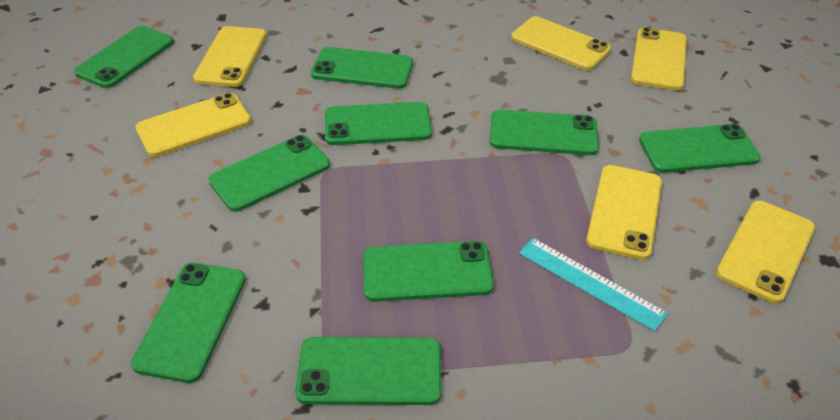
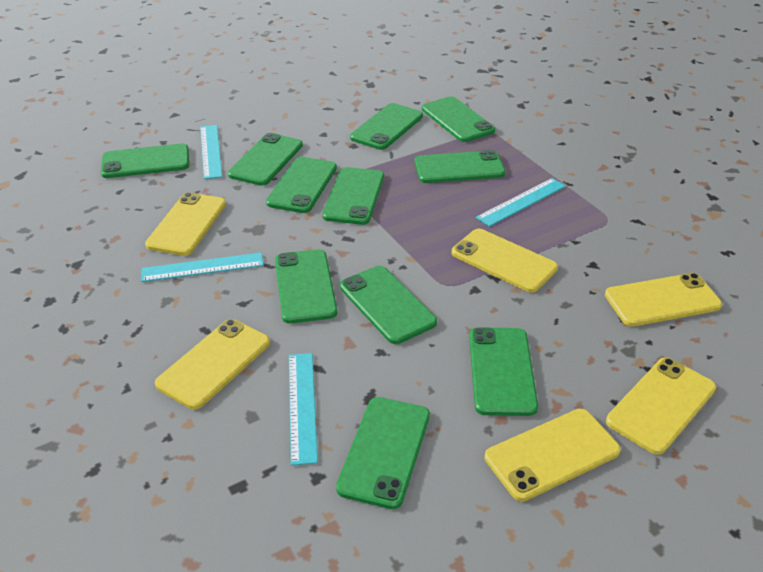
green phone: [74,26,174,88] [131,263,246,383] [208,135,330,212] [295,337,441,405] [311,47,413,89] [325,102,432,145] [363,241,494,302] [490,110,599,155] [639,124,761,173] = 9 -> [101,144,189,178] [228,133,303,186] [266,157,337,213] [275,249,337,324] [322,167,384,225] [336,397,430,509] [340,266,437,344] [350,103,423,150] [414,150,505,183] [422,96,495,142] [469,328,538,416] = 11
turquoise ruler: [519,238,668,331] = 1 -> [141,252,264,282] [200,125,222,179] [289,353,318,465] [476,178,566,227] = 4

